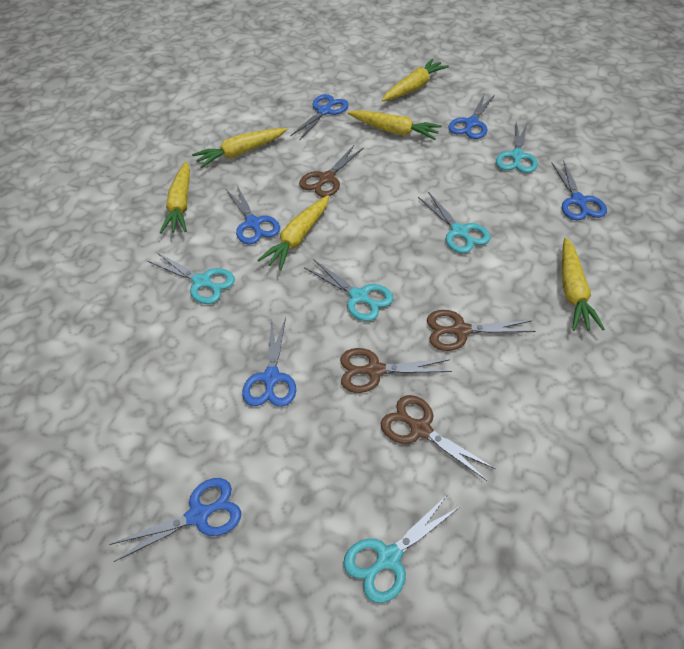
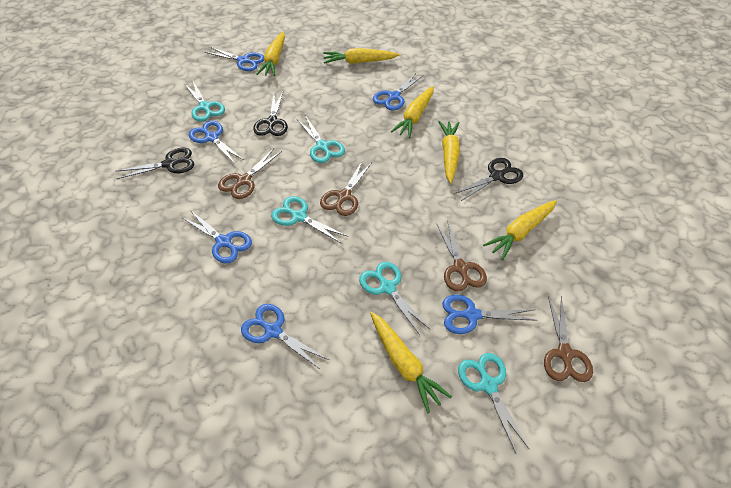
black scissors: none = 0 -> [117,148,194,179] [253,92,288,136] [454,158,523,201] = 3

